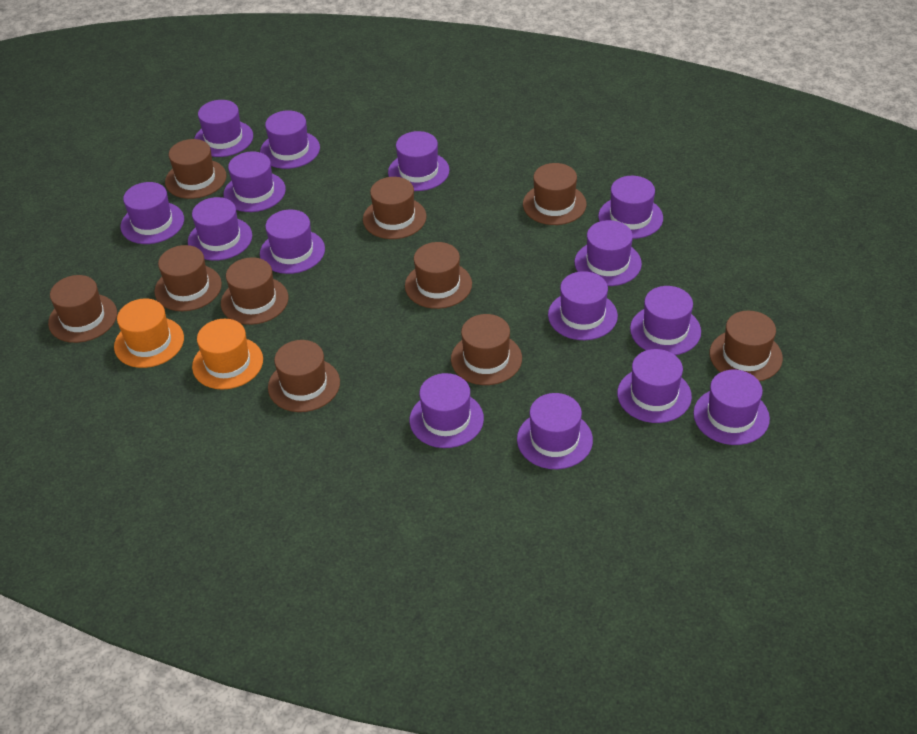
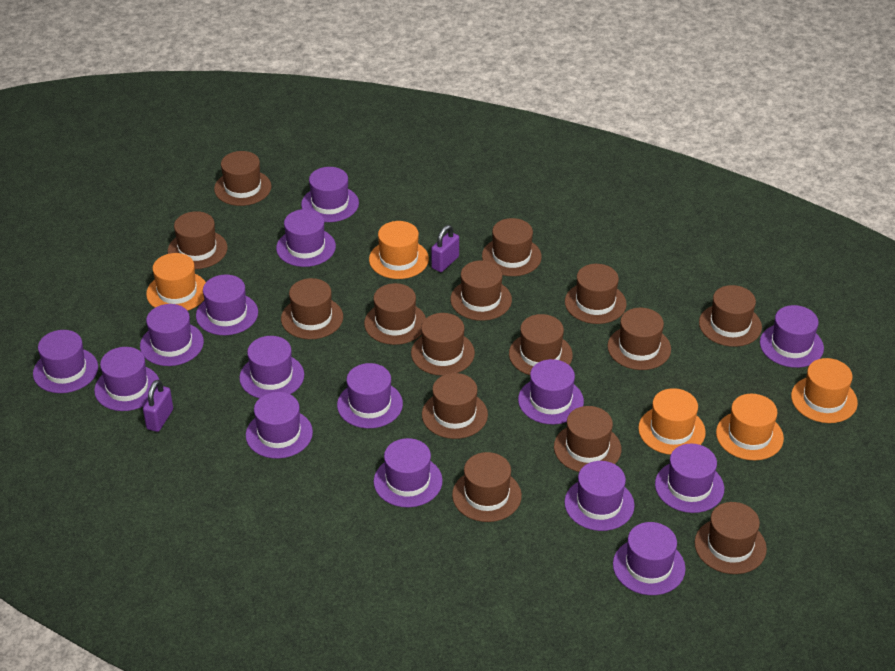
brown hat: [48,275,117,343] [154,245,222,311] [165,139,226,199] [221,257,288,325] [268,340,340,412] [363,177,426,239] [405,242,472,309] [451,314,522,385] [523,163,586,225] [710,311,783,381] = 10 -> [168,211,227,269] [214,151,272,206] [281,278,343,339] [364,283,426,345] [411,313,475,376] [422,373,488,439] [450,260,512,321] [452,452,522,522] [482,218,542,276] [509,314,573,375] [554,406,621,472] [565,264,627,324] [607,308,671,370] [695,502,767,574] [699,285,762,347] = 15
orange hat: [114,298,184,368] [192,319,263,389] = 2 -> [146,253,206,311] [369,221,429,279] [638,388,706,455] [716,394,784,460] [791,358,858,423] = 5
purple padlock: none = 0 -> [143,380,173,432] [431,225,459,272] = 2

